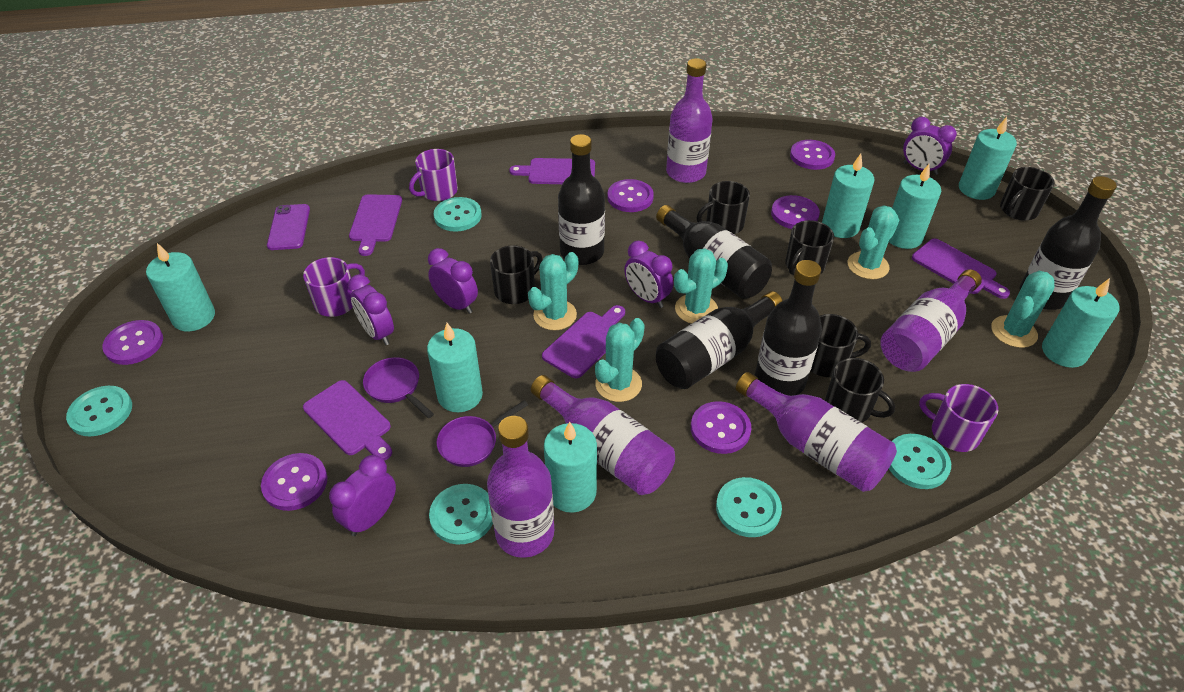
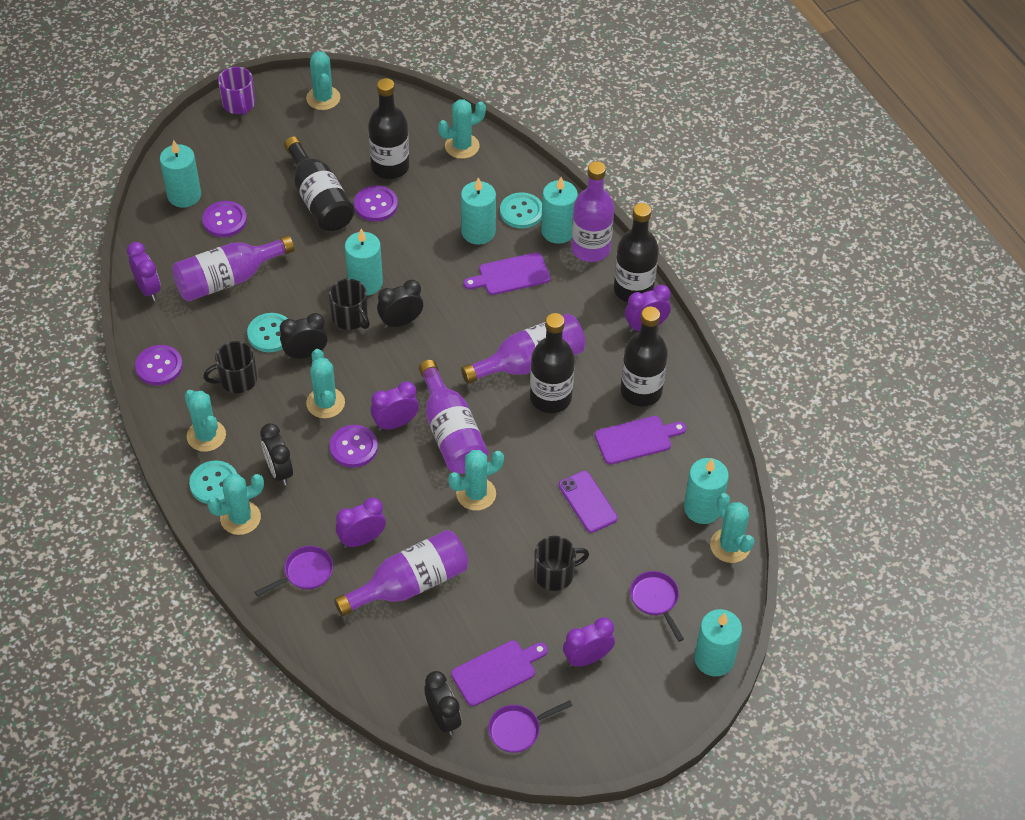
black clock: none = 0 -> [260,423,293,485] [280,313,328,359] [377,280,423,328] [424,671,461,736] = 4
black mug: [490,246,543,304] [697,181,750,234] [785,220,834,275] [810,314,871,377] [825,358,895,423] [1000,167,1055,220] = 6 -> [203,341,257,393] [329,279,370,330] [534,536,589,591] = 3
purple button: [102,320,163,365] [261,453,327,511] [607,179,654,212] [691,401,751,454] [771,195,820,229] [790,140,835,170] = 6 -> [135,345,183,385] [202,201,247,237] [330,425,378,468] [354,185,398,222] = 4
purple cutting board: [303,380,392,460] [349,194,402,256] [509,158,595,184] [542,305,625,378] [912,239,1010,299] = 5 -> [451,640,548,706] [464,252,550,295] [595,416,686,464] = 3
purple mug: [303,257,365,317] [409,149,458,201] [919,384,998,452] = 3 -> [218,67,255,115] = 1
purple pan: [363,357,434,418] [437,400,528,467] = 2 -> [255,546,333,597] [488,700,573,753] [630,571,684,642] = 3
turquoise button: [66,386,132,436] [429,484,493,544] [434,197,482,232] [716,477,782,537] [889,434,951,489] = 5 -> [189,460,237,504] [247,313,288,352] [500,192,542,229] = 3
turquoise cactus: [528,252,578,330] [595,318,645,402] [674,248,728,324] [847,205,899,279] [991,271,1055,348] = 5 -> [184,390,226,452] [207,474,264,535] [306,51,340,110] [306,349,345,419] [438,99,486,159] [448,450,504,511] [710,493,754,563] = 7
turquoise candle: [146,243,215,331] [427,323,483,412] [544,421,597,513] [822,154,874,238] [889,164,941,249] [959,117,1017,200] [1042,278,1119,368] = 7 -> [160,140,201,208] [345,229,383,296] [461,177,496,245] [541,177,578,244] [684,458,729,524] [694,609,742,676] = 6

